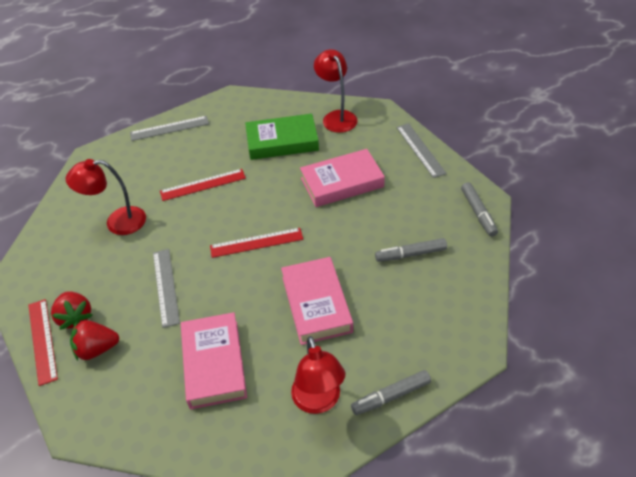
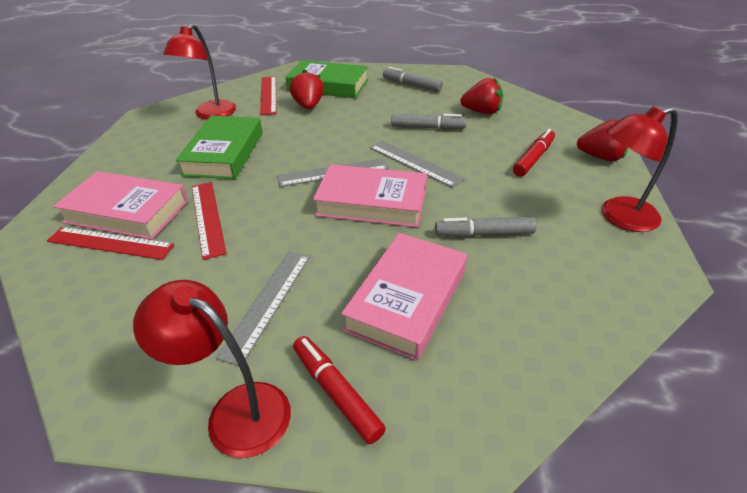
green book: [245,114,319,160] = 1 -> [176,116,263,179] [285,60,368,98] = 2
red marker: none = 0 -> [293,336,386,444] [513,129,555,177] = 2
red strawberry: [51,291,92,330] [70,320,119,361] = 2 -> [290,69,324,109] [460,78,503,114] [577,120,629,161] = 3

